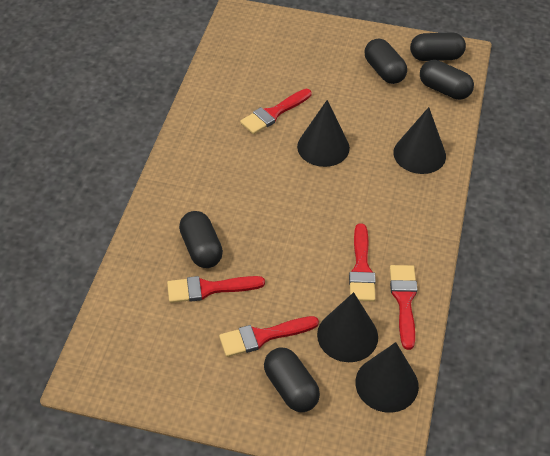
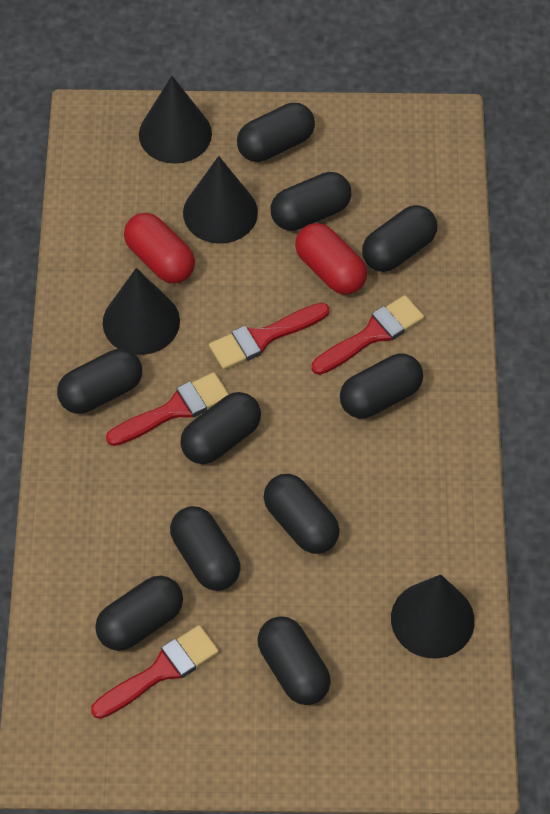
black capsule: [179,211,223,268] [264,347,320,412] [364,39,407,84] [410,32,466,61] [420,60,474,100] = 5 -> [57,349,142,414] [95,576,183,651] [170,506,241,591] [180,392,261,464] [237,103,315,162] [257,616,331,705] [264,474,340,554] [271,172,351,231] [340,353,423,419] [362,205,437,272] = 10
red brush: [167,276,265,303] [219,316,319,357] [240,89,311,134] [349,223,376,302] [390,265,417,350] = 5 -> [91,625,219,719] [106,372,229,446] [209,303,330,370] [312,295,424,375] = 4
red capsule: none = 0 -> [124,213,195,284] [295,223,367,295] = 2

